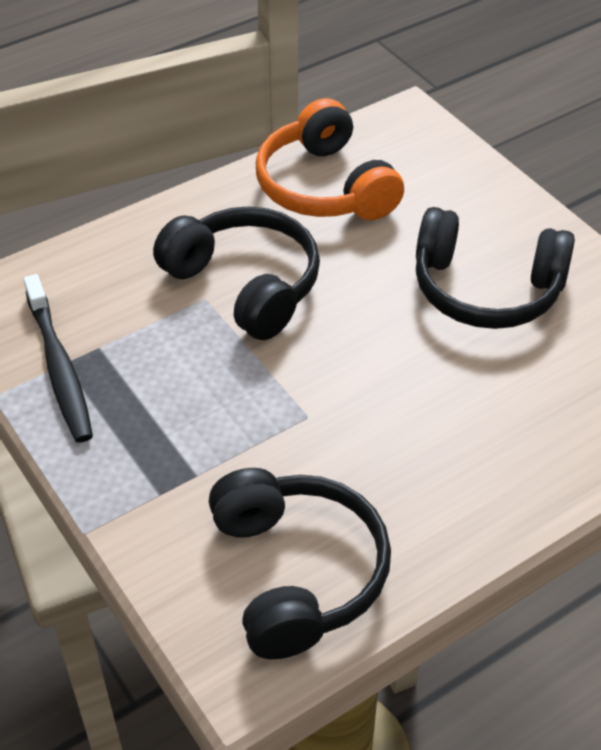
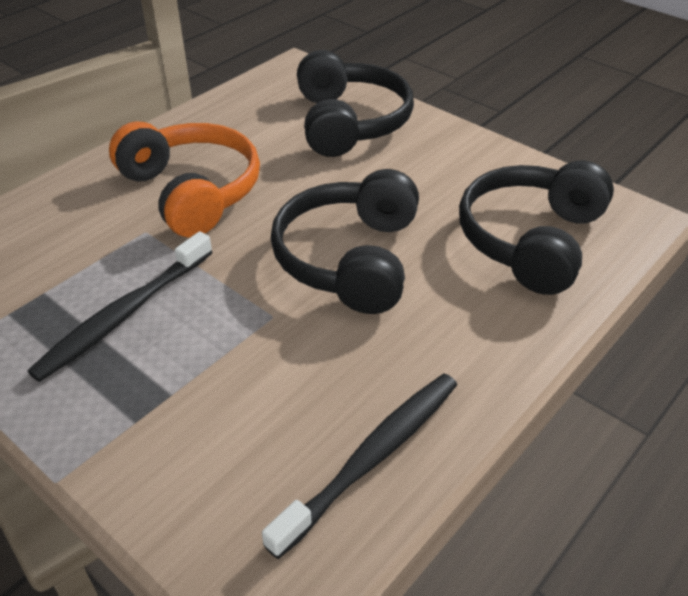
black toothbrush: [23,274,93,443] = 1 -> [27,231,213,382] [262,373,457,559] = 2

